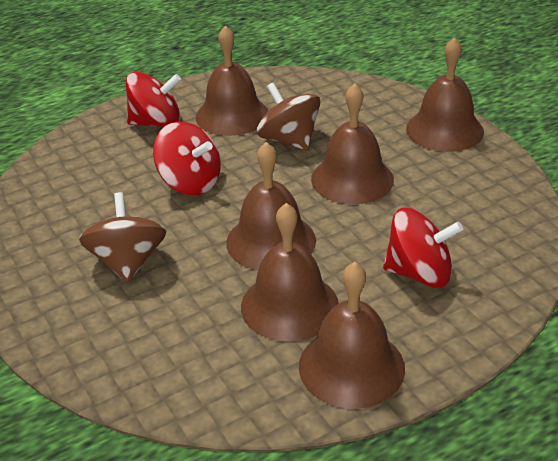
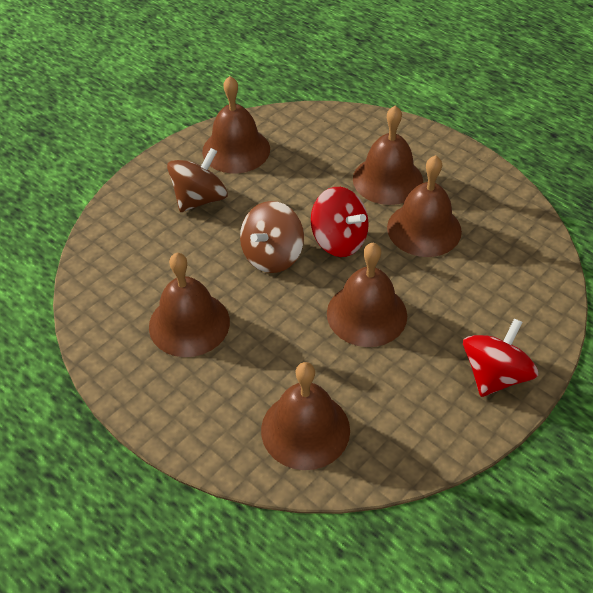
red spinning top: [126,72,181,128] [153,122,221,195] [383,208,463,288] = 3 -> [311,187,369,257] [463,318,538,397] = 2

